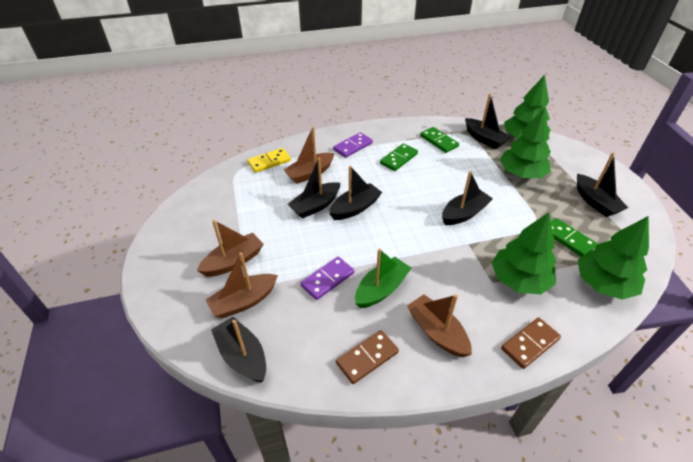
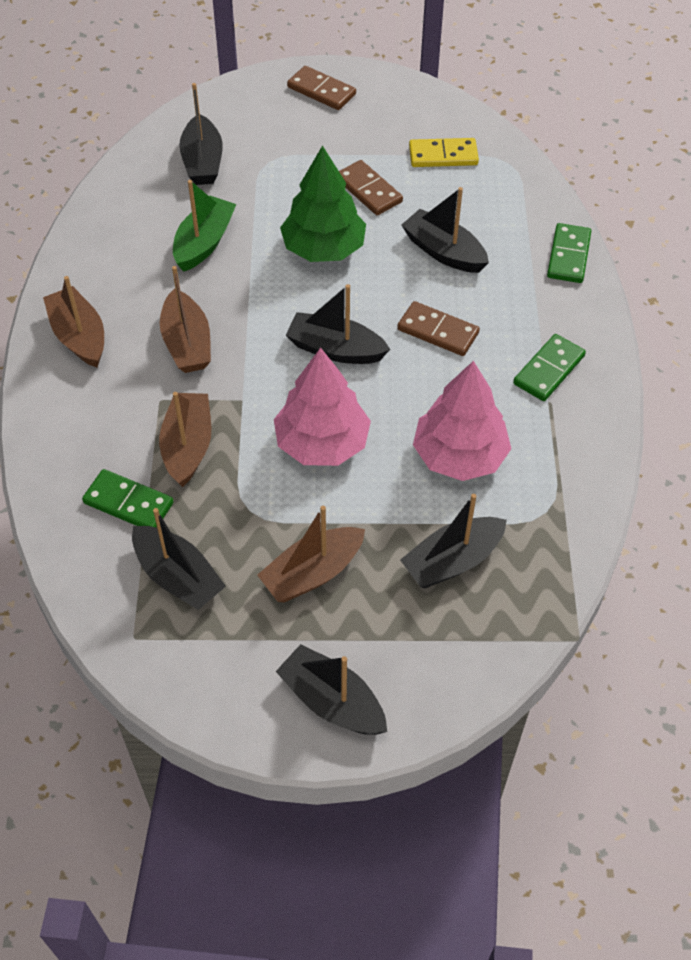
brown domino: [336,330,399,384] [501,317,561,369] = 2 -> [287,66,356,110] [339,160,403,215] [397,301,480,356] = 3
green tree: [491,212,556,294] [500,108,551,178] [504,75,551,138] [578,216,649,300] = 4 -> [280,145,366,262] = 1
pink tree: none = 0 -> [274,347,371,466] [413,361,511,481] = 2
purple domino: [300,257,354,300] [333,132,373,158] = 2 -> none = 0

